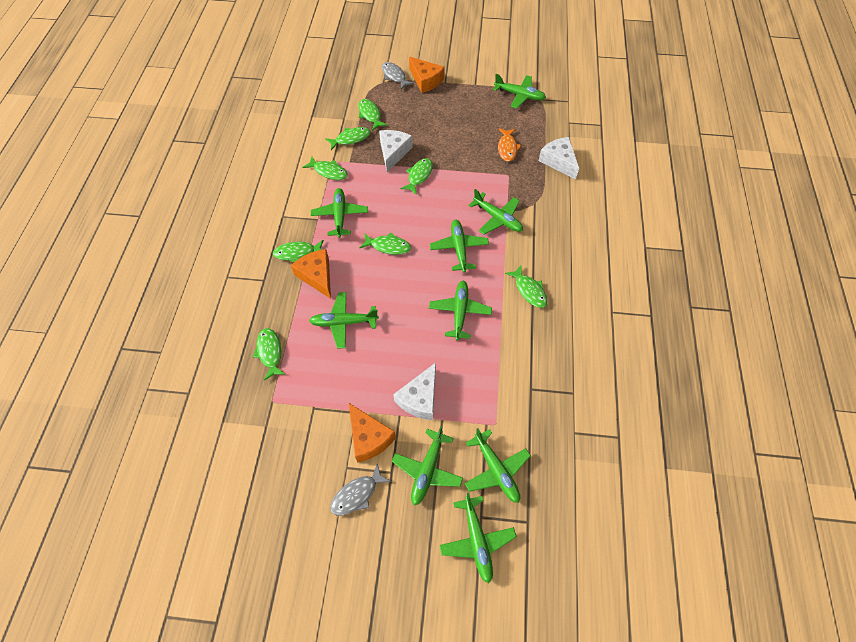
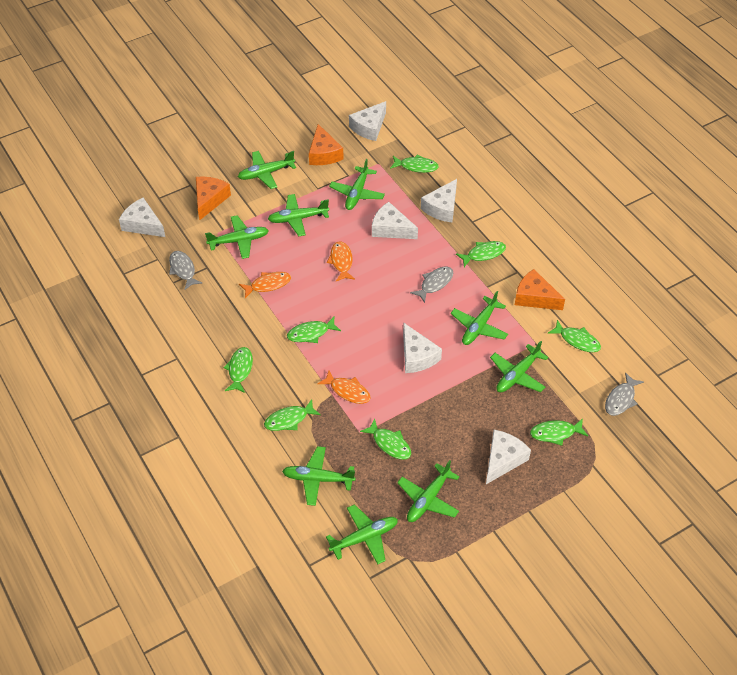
grey fish: [330,464,391,516] [382,62,414,89] = 2 -> [169,251,203,290] [410,267,453,303] [605,372,644,416] = 3
orange fish: [498,128,522,162] = 1 -> [239,272,291,298] [317,371,371,404] [327,241,355,281] = 3
white cheese: [379,130,413,172] [393,363,436,420] [539,137,579,179] = 3 -> [119,198,165,237] [349,101,386,141] [372,202,418,239] [403,323,442,373] [421,179,457,222] [486,430,531,484] = 6

